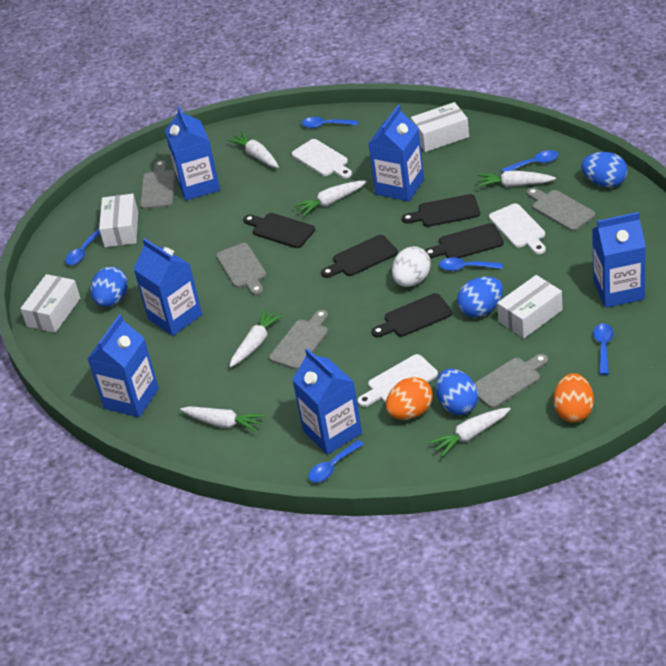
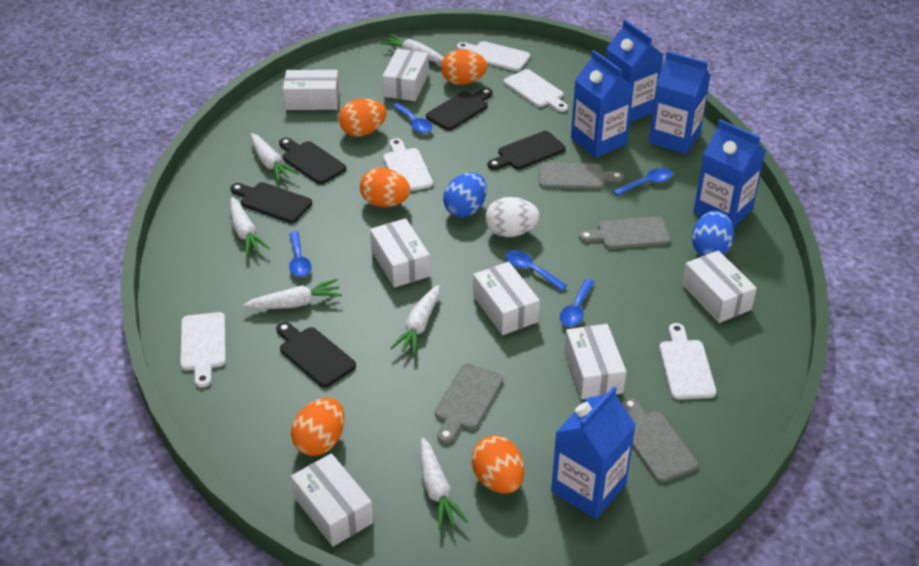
blue carton: [87,314,159,417] [134,238,202,336] [165,106,220,201] [292,348,362,455] [368,105,424,201] [592,212,646,308] = 6 -> [551,386,636,519] [571,50,634,158] [606,19,663,122] [649,51,711,154] [693,119,766,228] = 5
blue egg: [90,267,128,307] [436,369,478,415] [457,277,503,317] [581,152,628,187] = 4 -> [443,172,487,217] [692,211,734,256] = 2
blue spoon: [65,228,100,265] [302,117,358,128] [308,440,364,482] [439,257,503,271] [501,150,559,173] [593,323,614,375] = 6 -> [289,231,311,277] [392,102,432,133] [506,250,567,291] [560,279,594,326] [613,168,673,196] = 5
grey cutting board: [140,160,175,209] [216,243,266,295] [269,310,328,370] [475,354,548,409] [527,187,595,231] = 5 -> [435,364,503,444] [539,162,624,189] [579,216,670,249] [622,398,698,482] = 4
orange egg: [386,377,433,420] [553,373,594,423] = 2 -> [291,398,345,456] [338,99,387,137] [360,167,411,207] [441,49,487,85] [471,436,525,494] = 5
white box: [20,274,80,333] [99,194,138,247] [411,102,469,152] [497,275,563,338] = 4 -> [283,70,340,110] [291,453,373,547] [370,218,430,288] [382,49,429,101] [473,262,540,335] [564,324,627,400] [682,250,757,323] = 7
white cutting board: [292,139,352,178] [358,354,438,407] [489,203,546,254] = 3 -> [180,312,226,388] [383,138,433,191] [457,41,530,71] [504,69,568,112] [659,323,716,399] = 5

